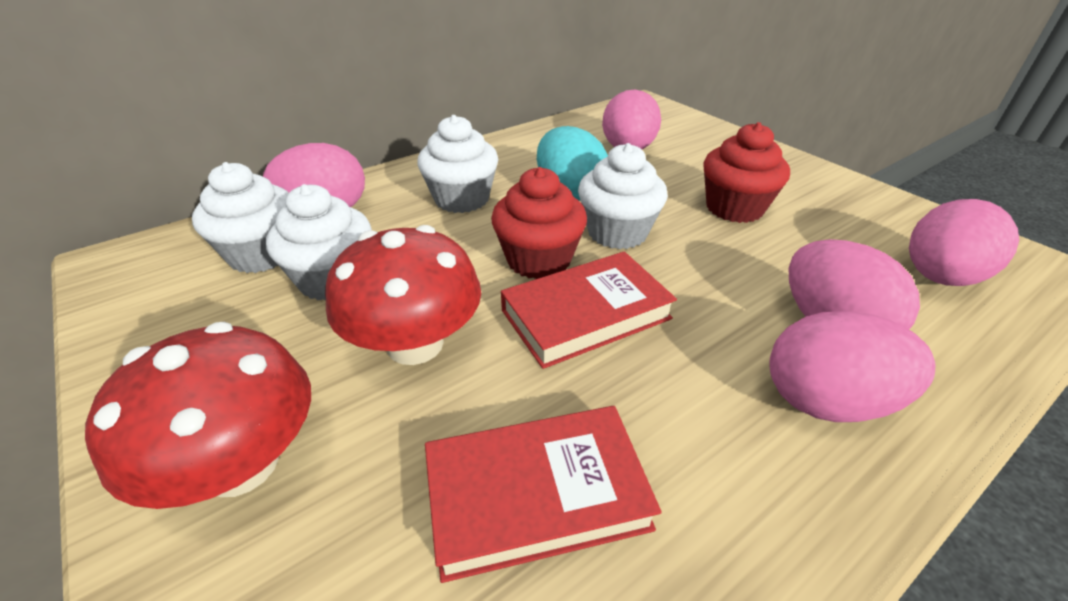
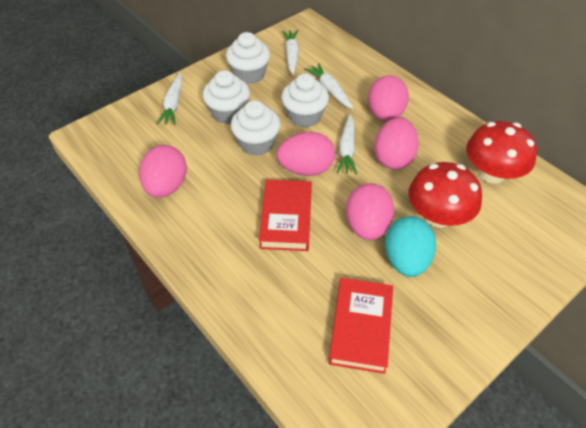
red cupcake: [491,167,587,279] [703,122,790,223] = 2 -> none = 0
white carrot: none = 0 -> [157,73,182,125] [282,30,299,75] [305,63,353,109] [336,114,357,174] = 4

